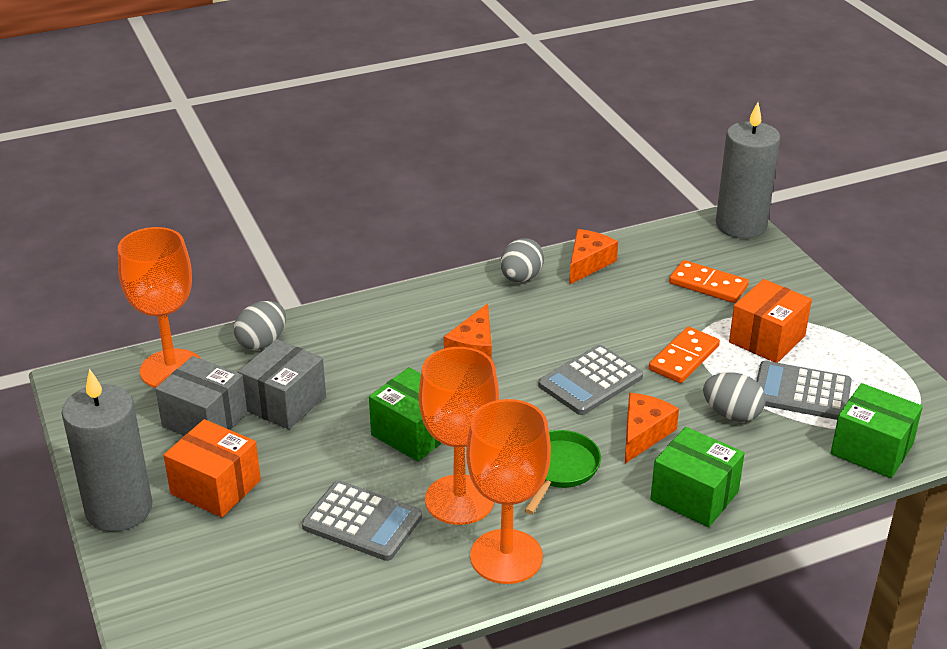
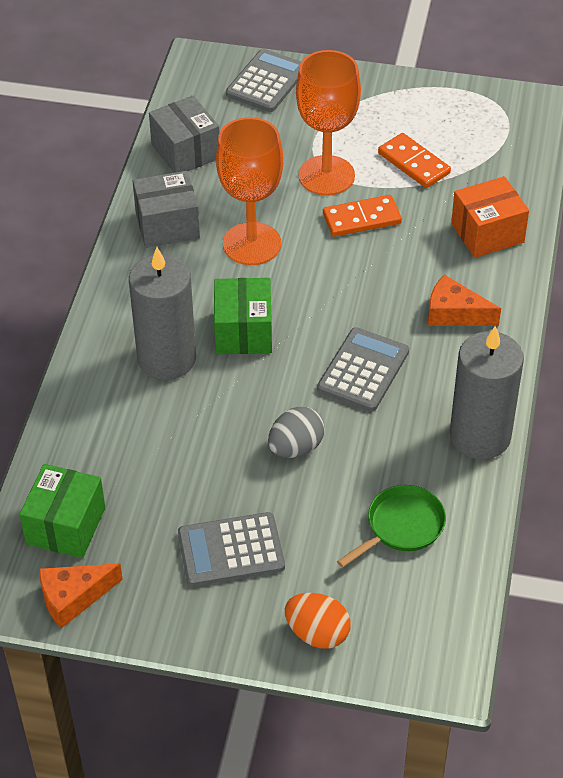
green box: [369,367,441,461] [650,427,745,527] [831,383,923,478] = 3 -> [19,464,105,558] [214,278,272,354] = 2
grey egg: [234,301,286,350] [500,238,544,283] [703,372,766,422] = 3 -> [268,407,325,458] = 1
orange box: [164,419,261,517] [729,279,812,363] = 2 -> [451,176,529,258] = 1
orange cheese: [444,303,492,359] [569,229,618,285] [625,393,679,463] = 3 -> [39,563,123,629] [428,274,501,326] = 2
orange egg: none = 0 -> [285,593,351,649] = 1
orange goblet: [118,227,201,388] [419,347,499,525] [466,399,551,584] = 3 -> [216,117,283,265] [296,50,361,196] = 2

